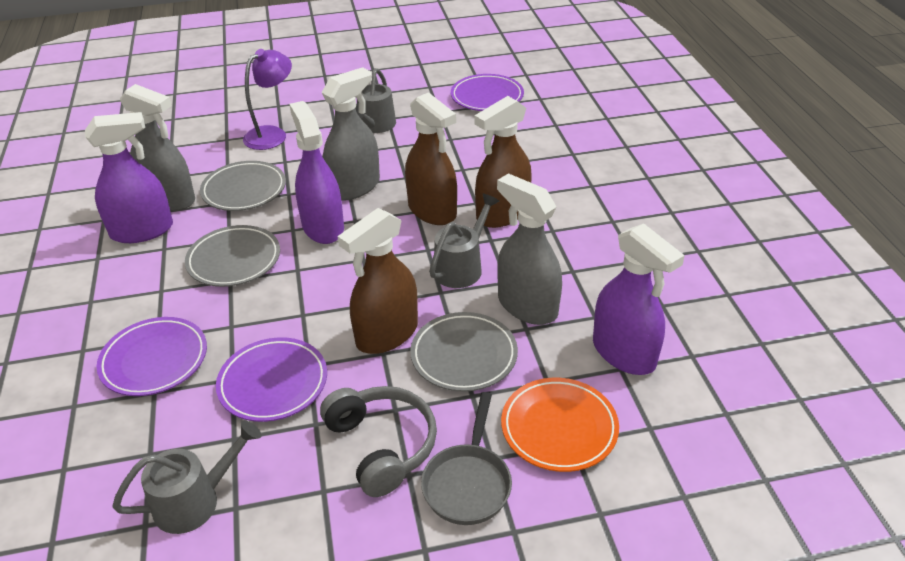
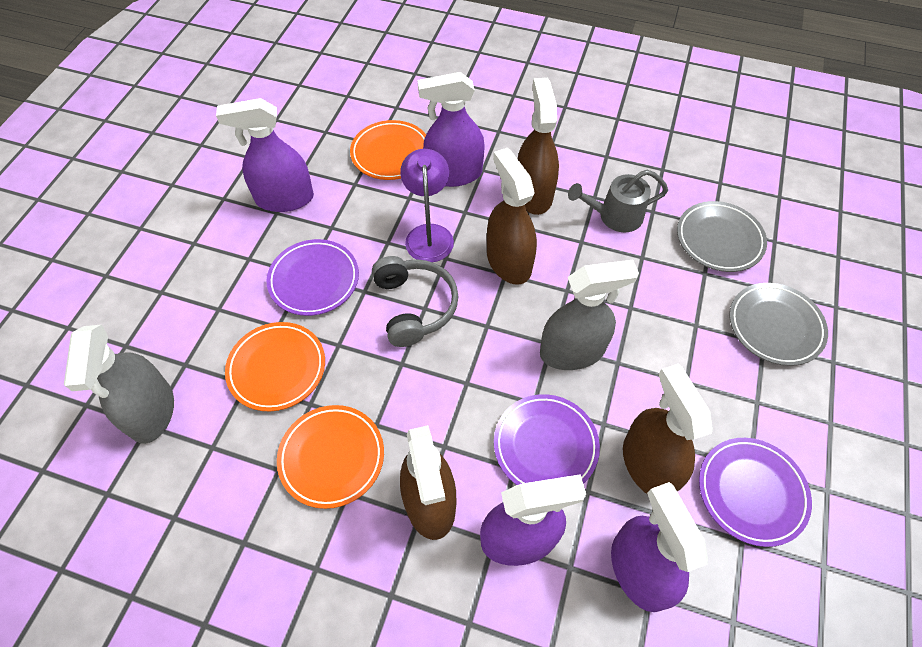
brown spray bottle: [338,208,418,354] [405,92,457,225] [475,96,532,228] = 3 -> [400,425,456,540] [487,148,537,285] [518,78,559,215] [623,364,713,494] = 4
grey pan: [421,392,512,525] = 1 -> none = 0
grey plate: [185,225,280,287] [200,161,286,211] [410,312,518,392] = 3 -> [677,201,767,272] [729,283,828,366] = 2
grey spray bottle: [120,84,195,211] [322,67,380,201] [497,173,562,325] = 3 -> [64,325,174,444] [540,260,639,370] = 2
grey watering can: [112,420,261,534] [355,68,396,133] [429,194,499,288] = 3 -> [568,170,668,232] = 1
orange plate: [501,378,619,472] = 1 -> [225,322,325,411] [277,405,384,509] [350,120,426,180] = 3
purple spray bottle: [85,112,173,243] [289,101,344,244] [593,223,685,375] = 3 -> [216,98,314,212] [418,72,484,187] [480,474,586,566] [611,482,708,612] = 4

